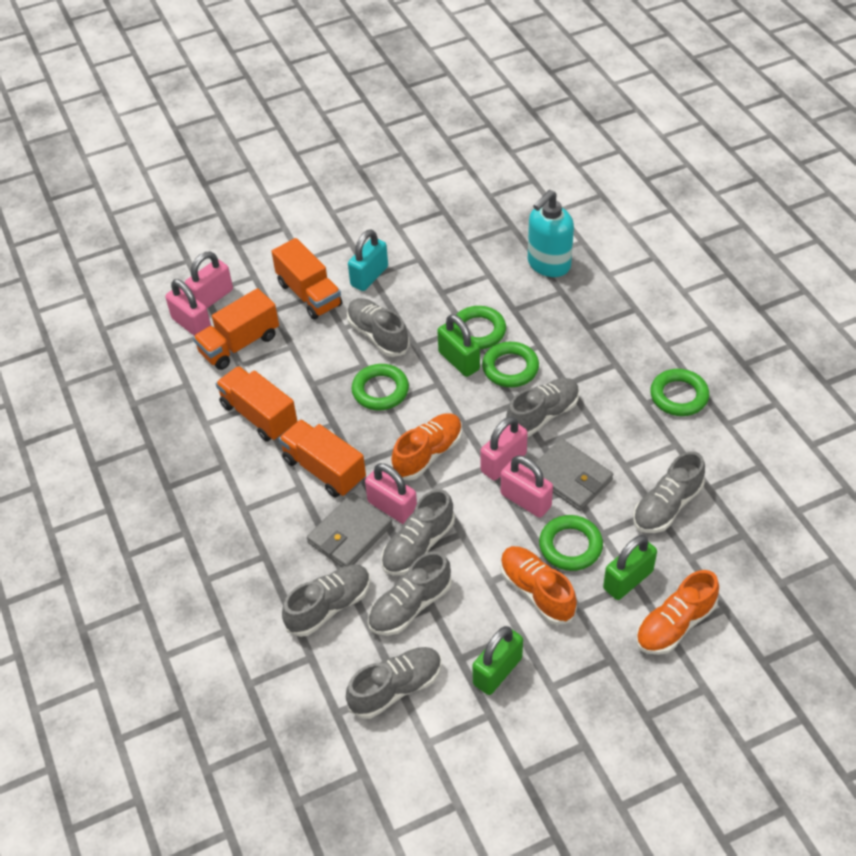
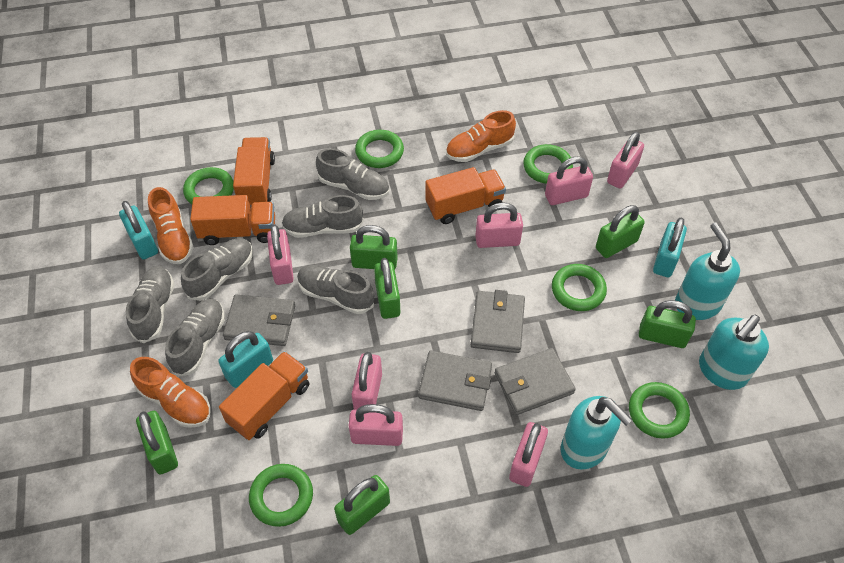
green padlock: [437,314,480,377] [472,626,523,695] [603,535,657,600] = 3 -> [136,411,178,475] [334,475,390,535] [350,225,398,269] [374,258,400,319] [596,205,645,258] [639,300,696,348] = 6
green ring: [351,364,409,410] [456,306,506,349] [482,342,539,387] [539,515,603,571] [650,369,709,416] = 5 -> [183,167,234,204] [249,464,313,527] [355,130,404,168] [523,144,573,184] [552,264,607,311] [629,382,690,439] = 6
grey shoe: [282,565,370,637] [346,647,442,719] [347,298,410,357] [368,551,452,636] [381,489,455,575] [506,378,579,437] [633,451,705,533] = 7 -> [126,266,175,344] [165,298,225,377] [181,238,253,301] [281,195,364,238] [297,265,374,314] [316,148,389,200] = 6
grey wallet: [307,493,393,567] [535,439,613,511] = 2 -> [223,294,295,346] [418,351,492,411] [471,290,525,353] [495,348,576,415] = 4
pink padlock: [165,279,211,336] [185,252,233,308] [365,463,417,524] [480,416,528,480] [501,456,553,518] = 5 -> [267,225,294,285] [349,404,403,446] [352,352,382,410] [475,202,523,248] [509,422,548,487] [545,156,593,205] [607,132,644,189] = 7
turquoise padlock: [348,229,388,291] = 1 -> [119,201,158,260] [218,331,273,388] [653,218,687,277] = 3
turquoise soap dispenser: [528,190,574,277] = 1 -> [561,396,633,469] [675,223,740,320] [699,315,769,390] = 3

